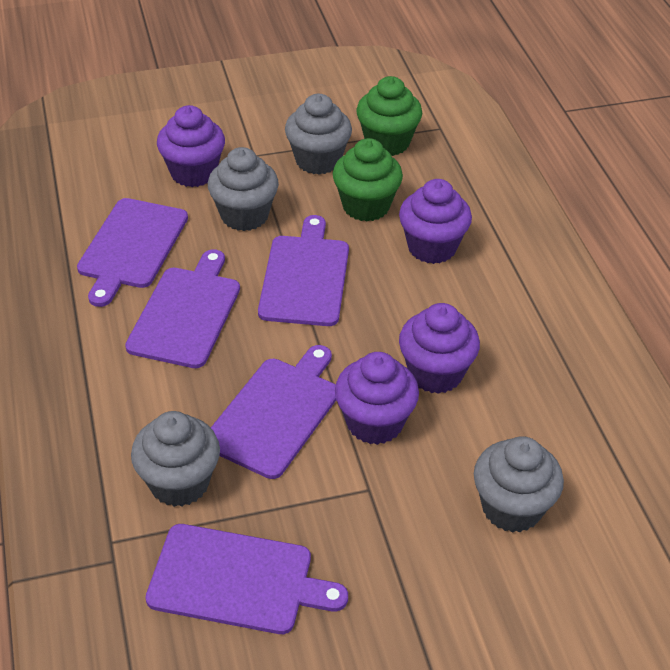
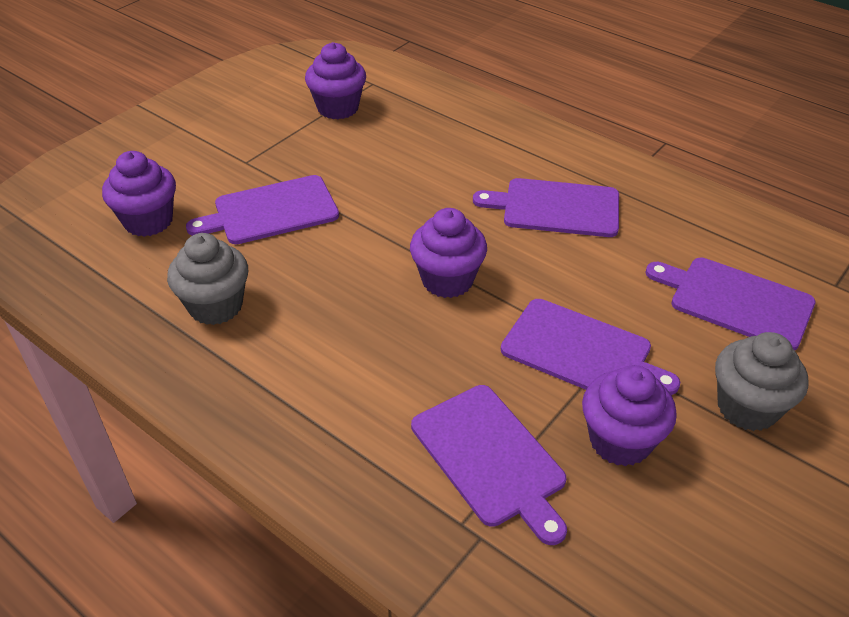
green cupcake: [333,138,403,221] [356,76,422,156] = 2 -> none = 0
grey cupcake: [131,411,220,507] [208,147,279,231] [285,94,352,175] [474,436,564,533] = 4 -> [167,233,248,325] [715,332,809,431] = 2

